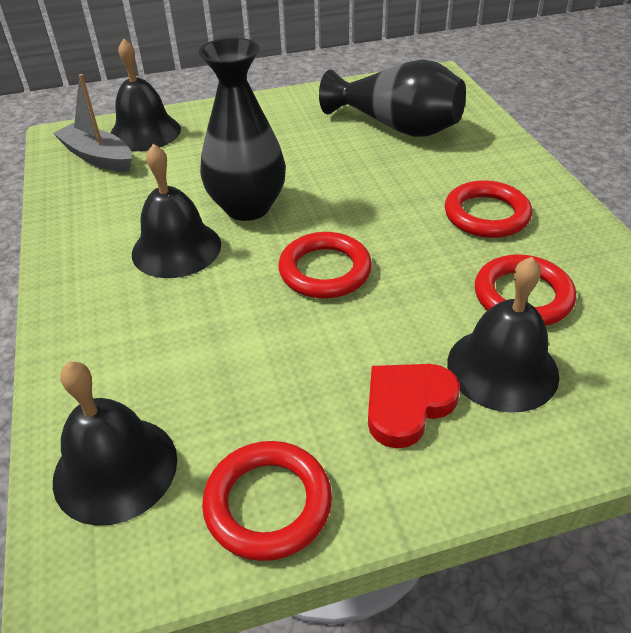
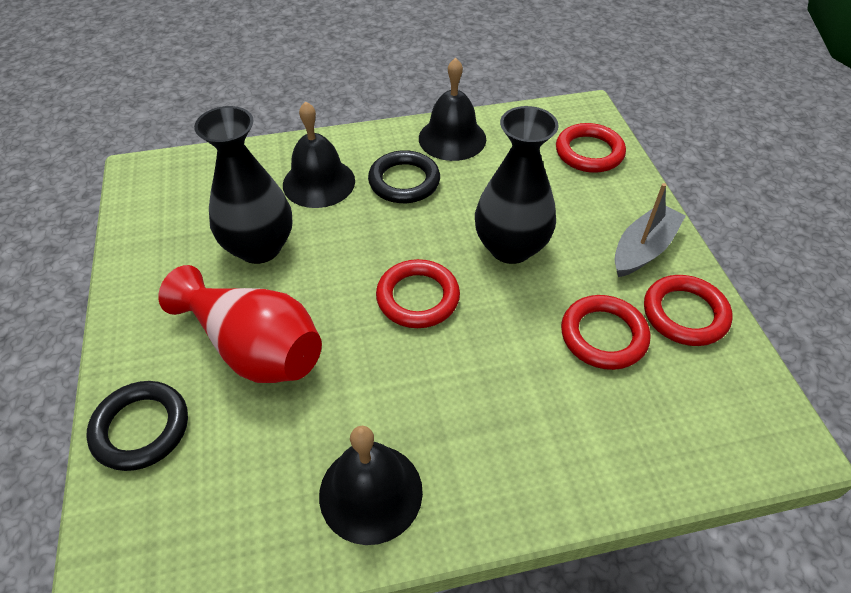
black bell: [53,361,177,526] [110,38,181,151] [132,144,221,278] [447,257,559,413] = 4 -> [283,101,355,208] [319,425,423,545] [419,58,486,161] = 3
black ring: none = 0 -> [86,381,188,471] [368,150,440,203] = 2
red heart: [368,364,460,448] = 1 -> none = 0
red vase: none = 0 -> [158,265,322,383] = 1

